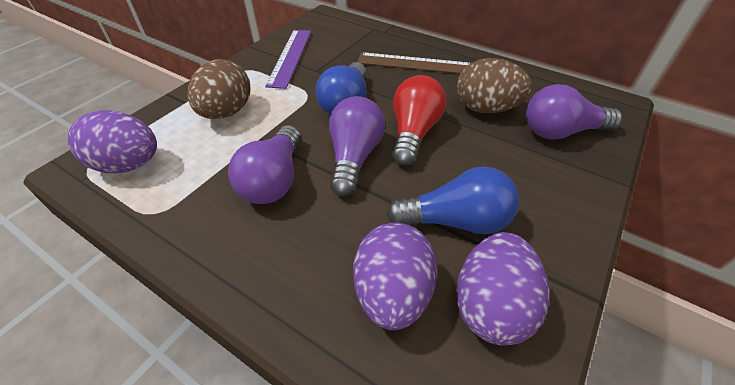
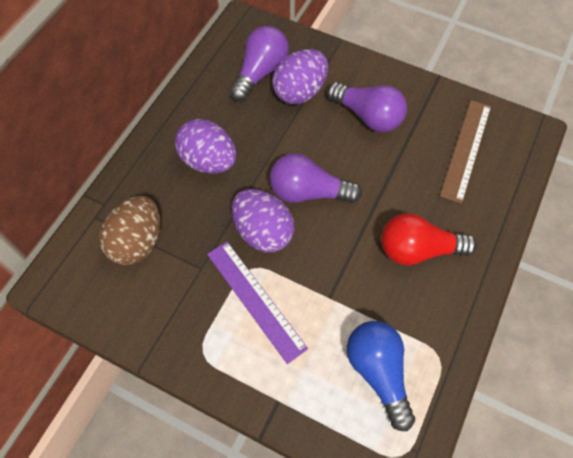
blue light bulb: [316,62,367,115] [386,167,519,234] = 2 -> [347,321,415,431] = 1
brown egg: [188,59,250,119] [457,58,532,113] = 2 -> [99,196,160,265] = 1

